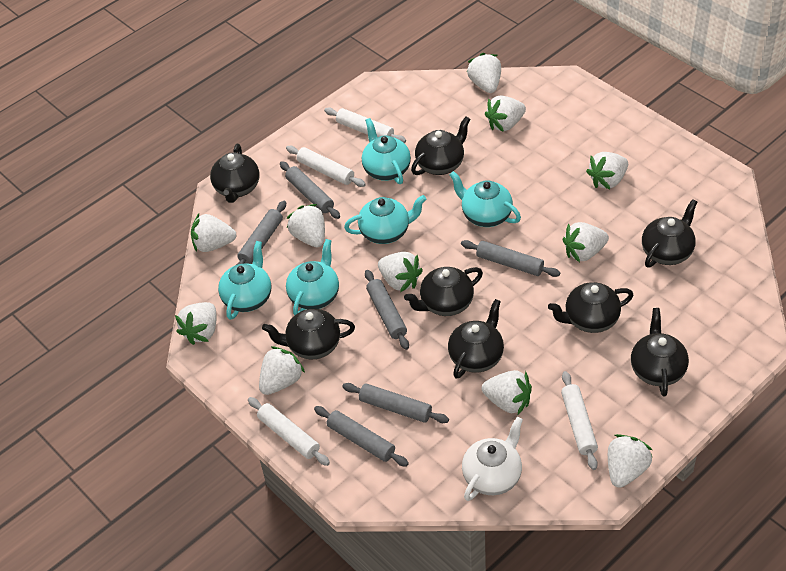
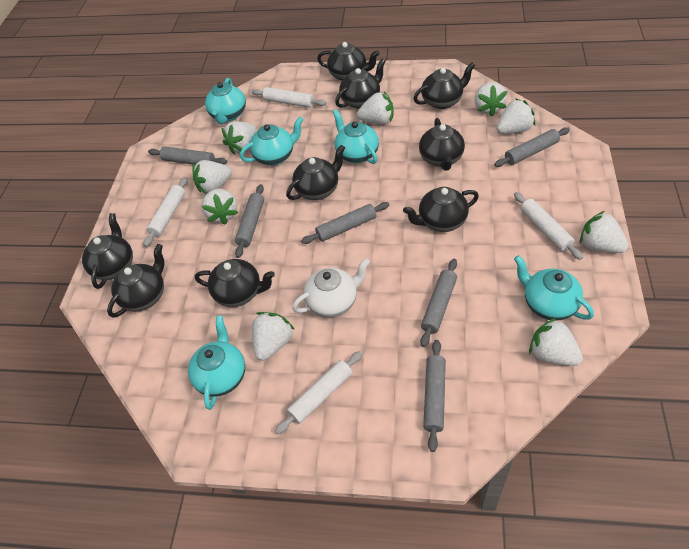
black teapot: [210,144,259,203] [262,309,355,360] [404,267,483,316] [411,116,470,175] [448,299,504,379] [548,282,633,333] [631,308,689,397] [642,199,697,267] = 8 -> [82,213,133,289] [107,244,165,318] [195,259,275,307] [286,145,345,200] [317,42,380,81] [335,59,386,109] [403,187,479,232] [413,63,475,109] [419,118,465,171] = 9
white strawberry: [175,302,217,345] [191,214,237,252] [259,346,305,395] [287,204,325,248] [378,252,423,292] [467,53,501,93] [482,370,532,414] [485,96,526,132] [563,222,609,262] [586,152,628,189] [608,434,653,488] = 11 -> [192,160,232,194] [202,188,238,225] [222,121,256,154] [252,312,295,361] [357,92,394,125] [475,82,507,117] [496,98,535,134] [529,317,583,366] [580,211,628,253] = 9

